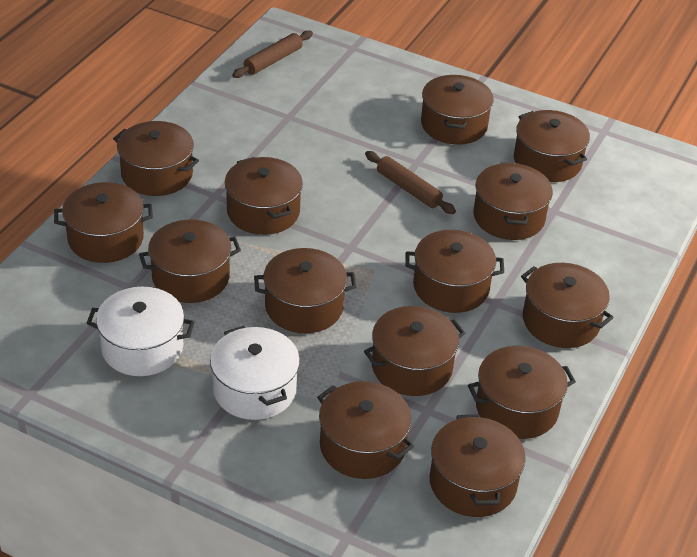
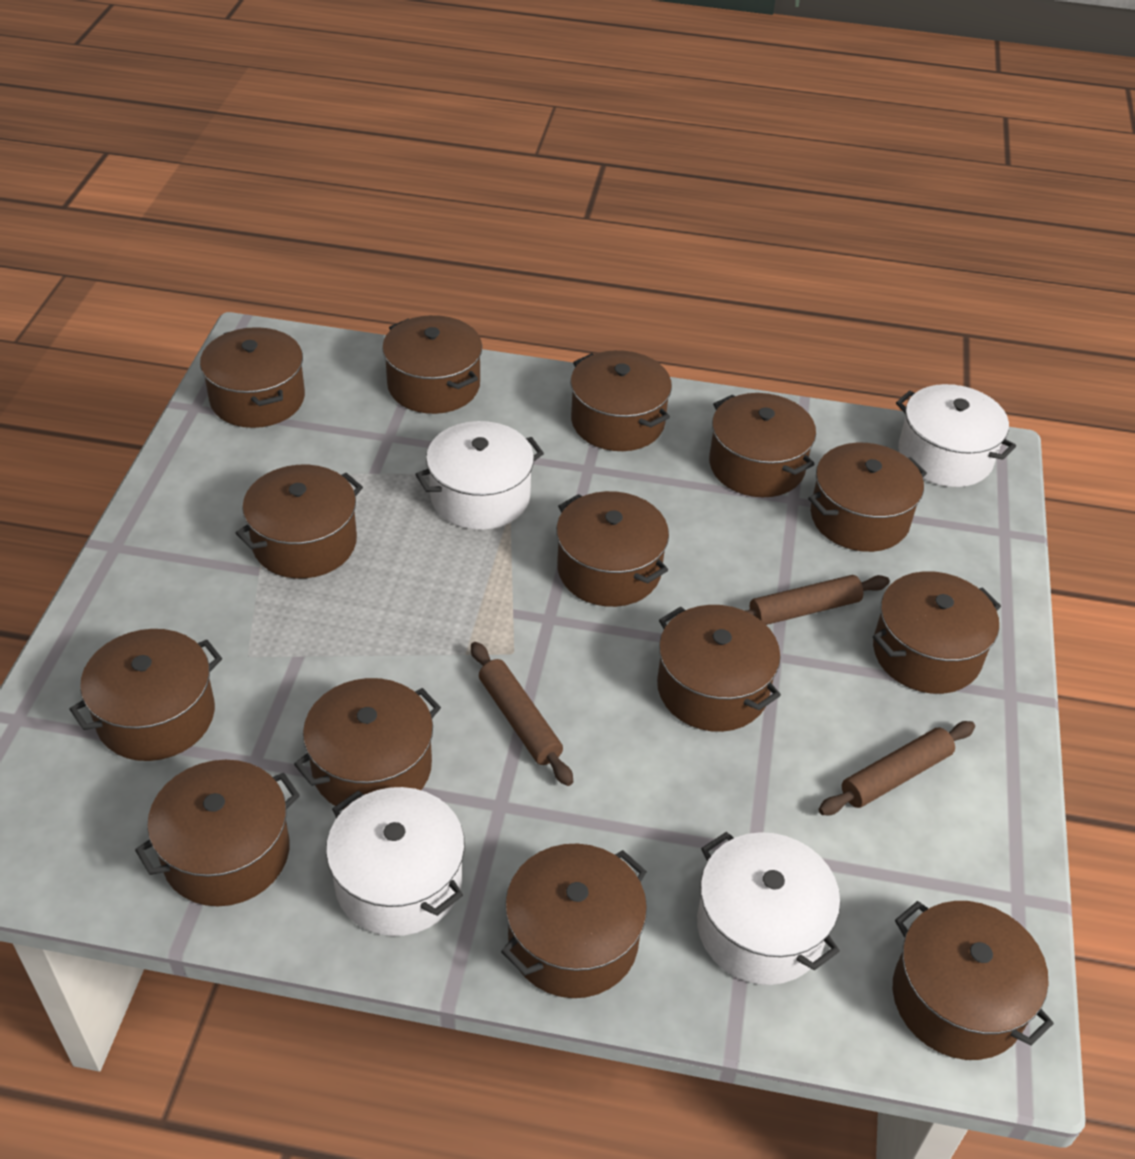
brown rolling pin: [232,30,313,78] [365,151,456,214] = 2 -> [471,642,573,786] [746,575,890,625] [818,721,975,815] = 3
white pot: [87,287,194,376] [210,326,300,420] = 2 -> [326,787,465,936] [415,421,544,530] [697,832,840,985] [896,384,1016,487] = 4

